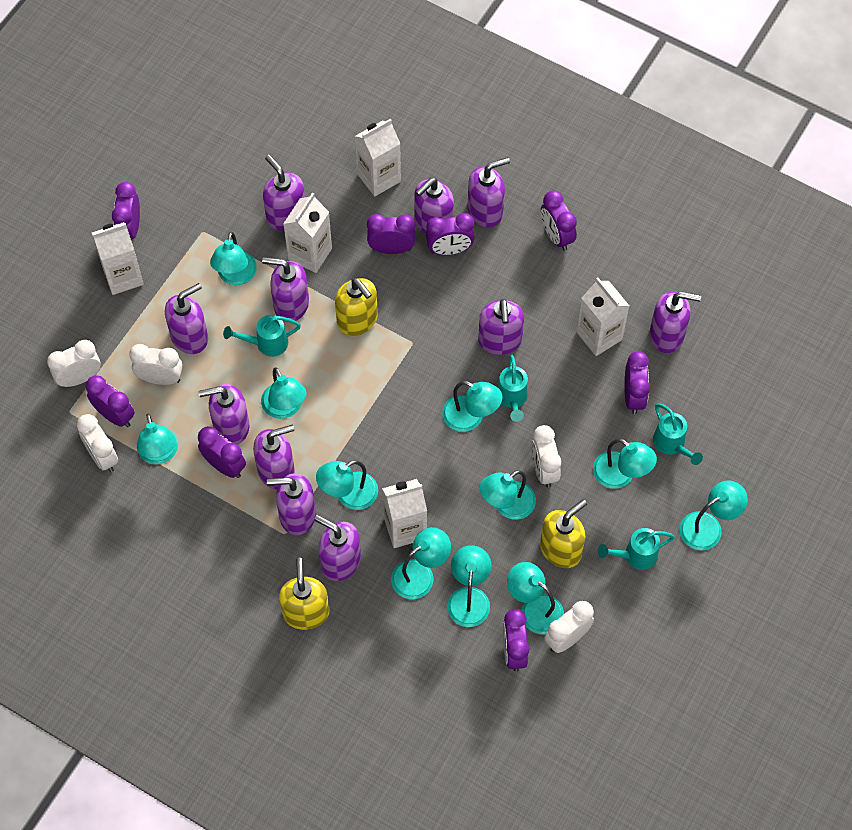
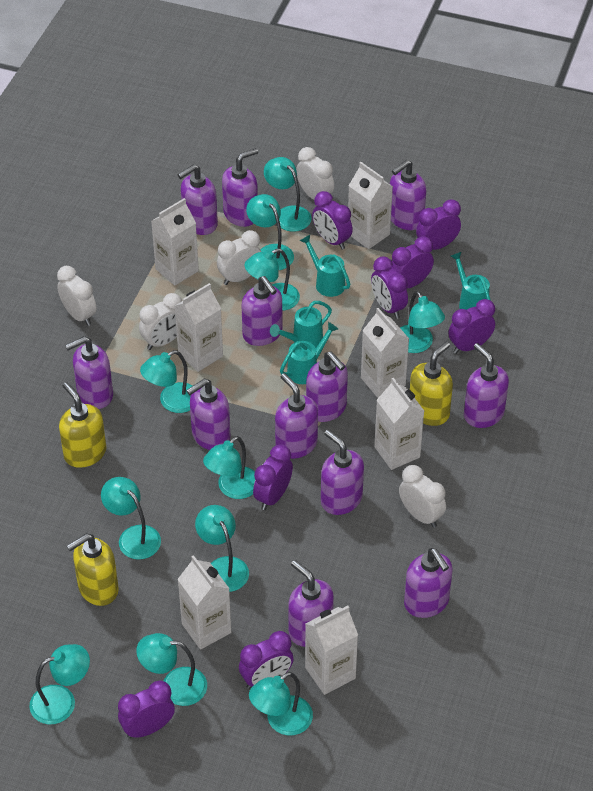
purple soap dispenser: [165,283,208,354] [199,384,249,445] [253,425,295,490] [262,257,309,322] [263,155,305,230] [267,473,316,535] [314,515,361,581] [414,178,454,234] [468,157,510,227] [478,299,524,355] [650,291,701,353] = 11 -> [65,336,113,409] [178,164,218,235] [186,379,230,450] [222,148,258,227] [241,276,283,346] [275,373,318,459] [288,560,334,647] [306,352,348,422] [321,430,364,515] [390,160,426,230] [404,548,453,618] [464,343,509,428] = 12
white carton: [92,222,144,295] [283,193,332,273] [355,119,401,197] [382,479,427,548] [577,278,629,356] = 5 -> [151,198,199,286] [175,283,223,372] [177,555,231,649] [305,606,358,695] [348,162,393,249] [361,308,409,398] [374,378,424,470] = 7

